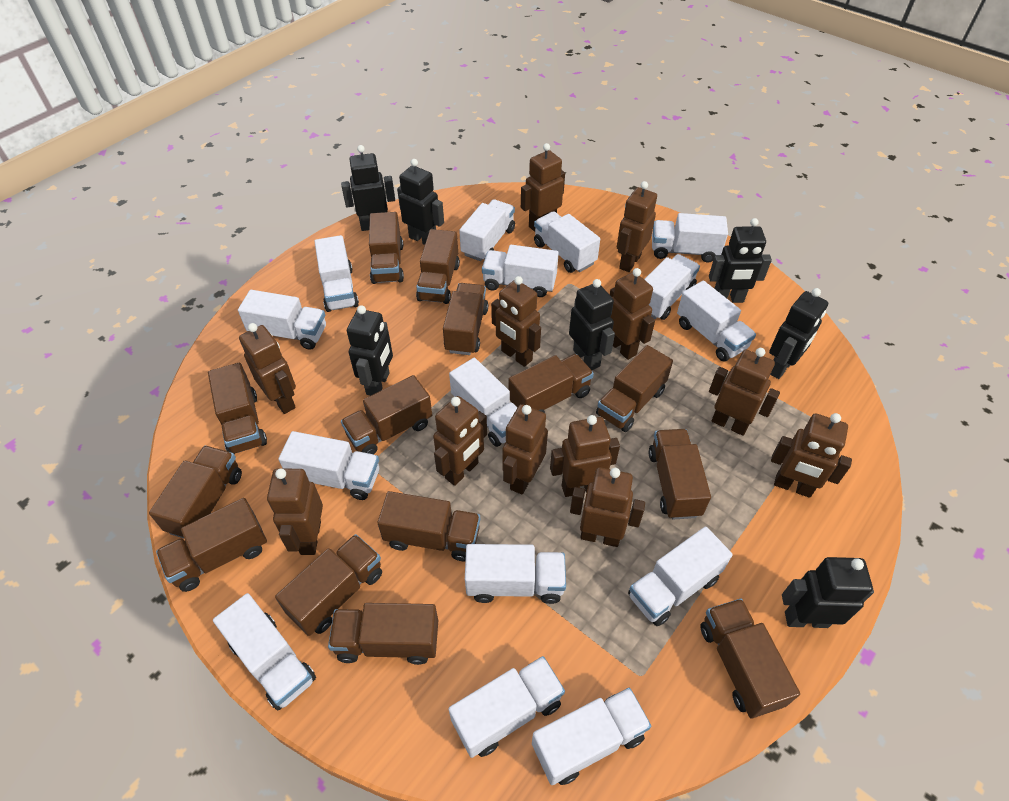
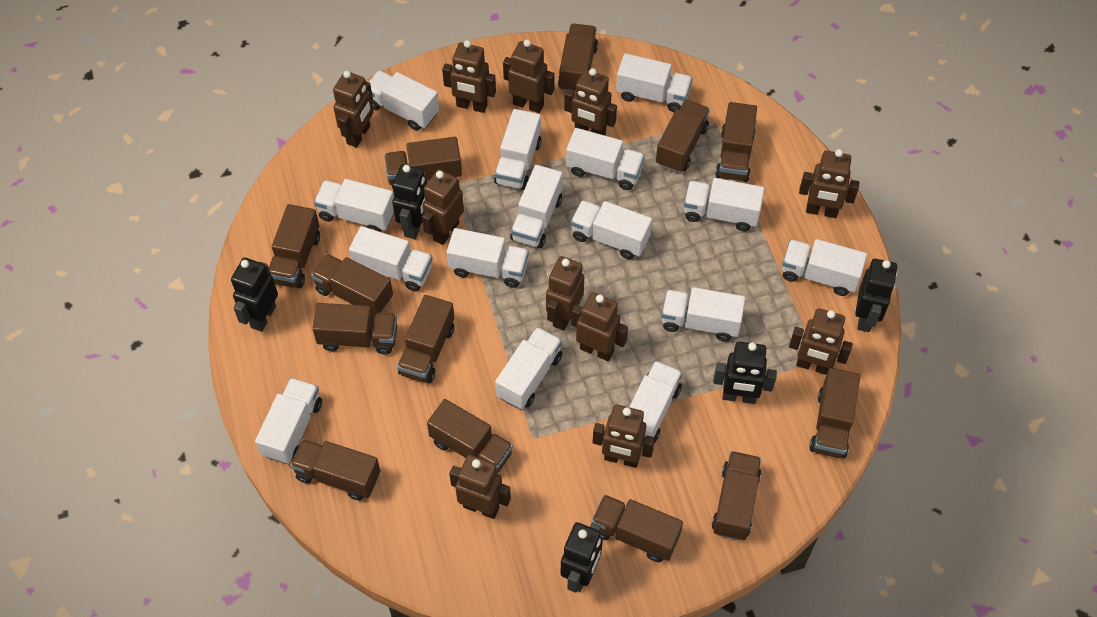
black robot: [341,145,395,231] [347,305,393,396] [397,159,444,245] [569,279,615,370] [709,218,772,303] [769,288,828,379] [782,557,874,628] = 7 -> [231,257,278,332] [392,164,428,239] [561,522,603,593] [713,342,777,404] [855,259,897,332] = 5
brown robot: [239,323,296,414] [267,469,323,555] [433,396,487,486] [491,276,541,367] [502,404,548,495] [521,143,565,232] [550,415,620,497] [570,467,645,547] [610,268,655,360] [617,181,657,272] [709,348,780,436] [771,413,852,498] = 12 -> [333,71,374,147] [422,169,464,245] [442,40,496,113] [449,455,511,519] [503,39,555,113] [546,256,584,331] [564,68,617,135] [571,292,628,361] [593,405,655,468] [789,308,853,375] [799,149,860,218] = 11
brown truck: [149,446,242,538] [156,498,267,592] [208,363,267,454] [275,534,382,636] [328,603,438,665] [341,375,432,454] [369,212,404,284] [377,491,480,561] [416,229,460,304] [443,283,488,355] [509,354,594,413] [596,345,673,432] [649,429,711,520] [700,599,800,718] = 14 -> [269,204,320,289] [290,439,380,501] [311,254,393,316] [312,303,397,355] [384,137,462,188] [397,295,454,383] [427,399,513,474] [558,24,598,93] [592,495,683,562] [656,100,710,173] [712,451,761,541] [715,102,757,182] [809,368,861,459] = 13

